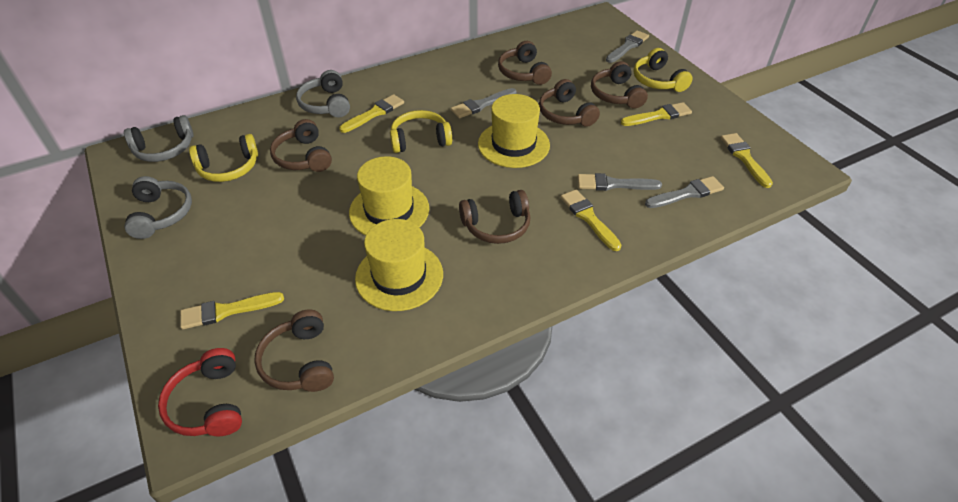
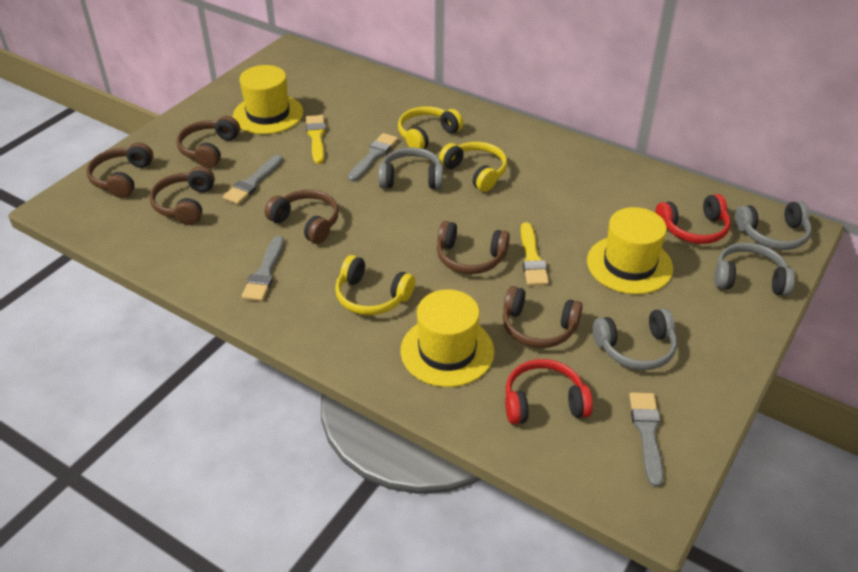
grey headphones: [124,115,194,162] [124,176,192,239] [296,70,350,118] = 3 -> [378,147,443,189] [593,308,677,370] [714,243,795,296] [735,201,812,250] = 4
red headphones: [158,348,242,436] = 1 -> [505,359,593,424] [655,194,731,244] = 2
yellow brush: [180,292,284,330] [339,94,404,133] [561,189,621,251] [621,102,692,126] [720,133,773,188] = 5 -> [306,115,326,164] [520,222,549,286] = 2

